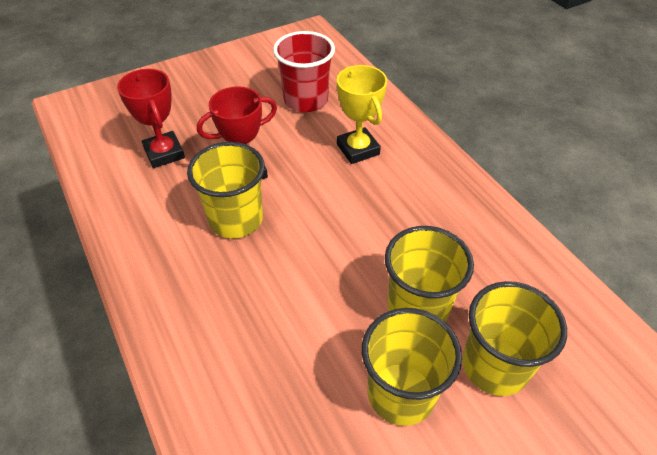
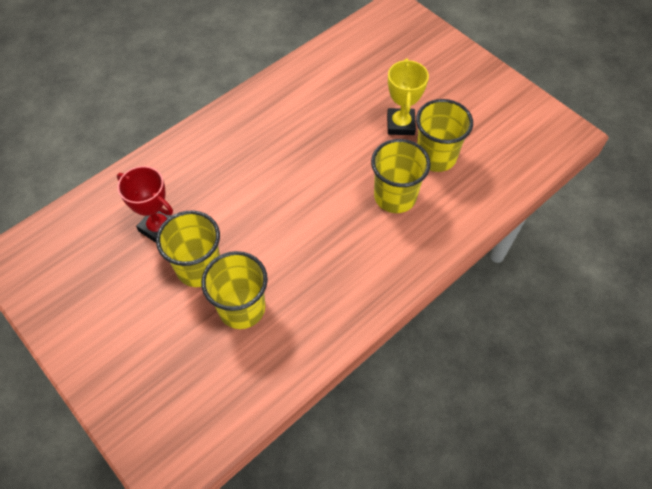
red cup: [273,31,335,112] = 1 -> none = 0
red trophy: [117,69,185,168] [197,86,277,180] = 2 -> [117,166,173,243] = 1

